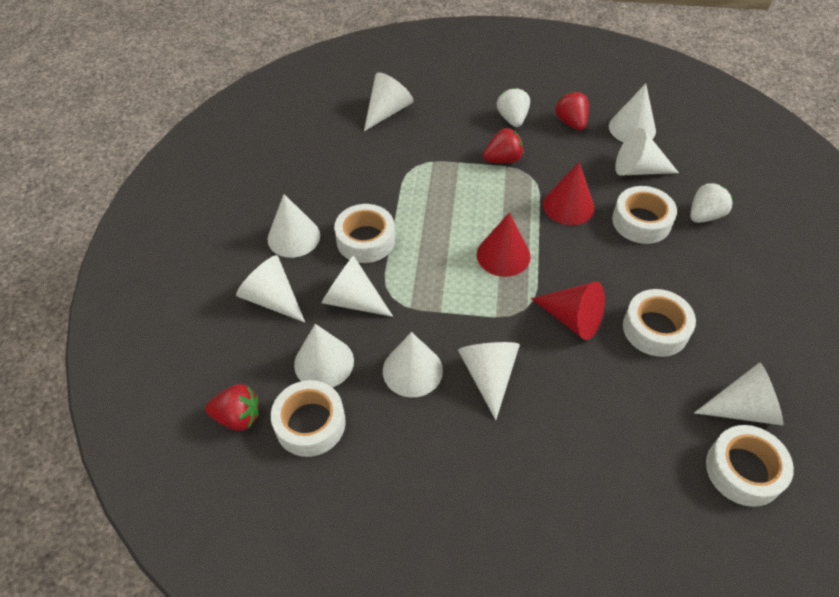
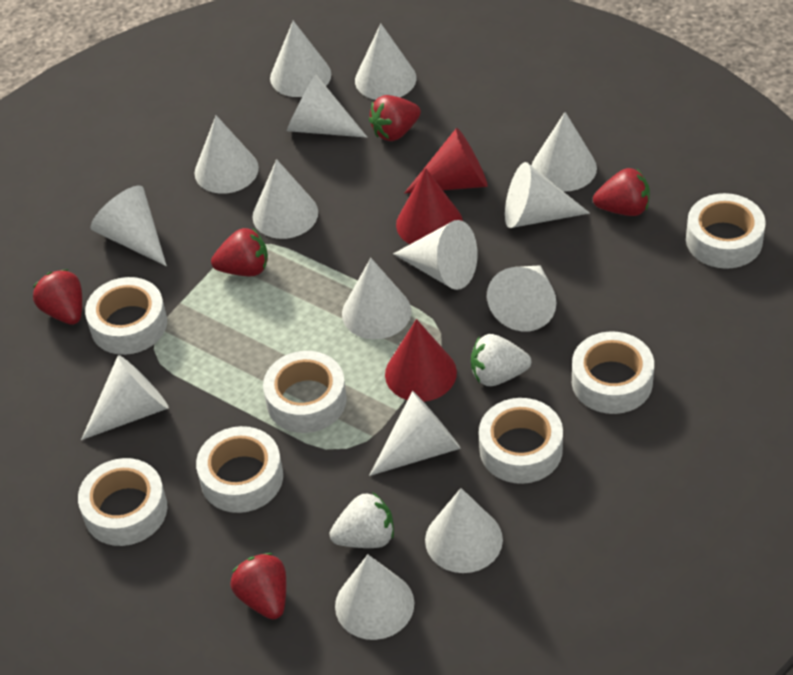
red strawberry: [205,384,259,431] [483,128,524,163] [555,91,589,130] = 3 -> [33,269,82,325] [211,228,268,276] [230,553,286,619] [369,95,421,141] [593,168,650,216] = 5
white cone: [236,255,305,322] [268,194,320,258] [294,324,354,388] [321,255,393,317] [364,72,414,131] [383,332,443,398] [458,342,520,420] [609,83,656,142] [615,128,679,176] [694,363,783,426] = 10 -> [81,355,169,440] [91,185,167,266] [194,115,259,194] [253,159,318,239] [270,21,331,97] [287,74,367,138] [335,555,414,640] [342,258,411,339] [355,23,416,100] [369,391,461,476] [393,220,478,290] [425,488,503,573] [487,265,556,331] [505,162,590,228] [532,112,597,192] = 15
white tape: [271,380,346,457] [334,204,395,263] [612,186,677,244] [623,289,696,357] [706,425,794,507] = 5 -> [78,458,167,546] [85,277,167,355] [196,426,283,513] [263,351,347,433] [479,398,563,484] [572,331,654,414] [686,193,766,269] = 7

